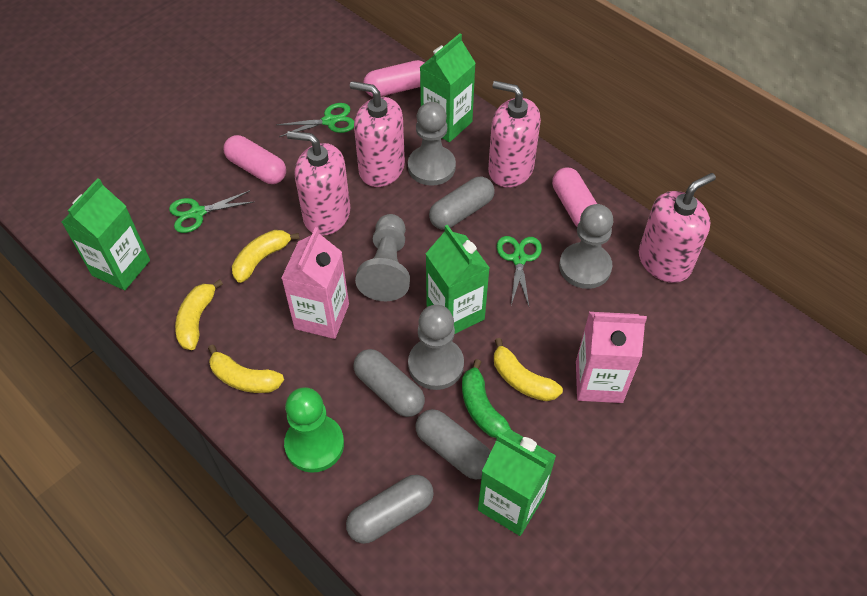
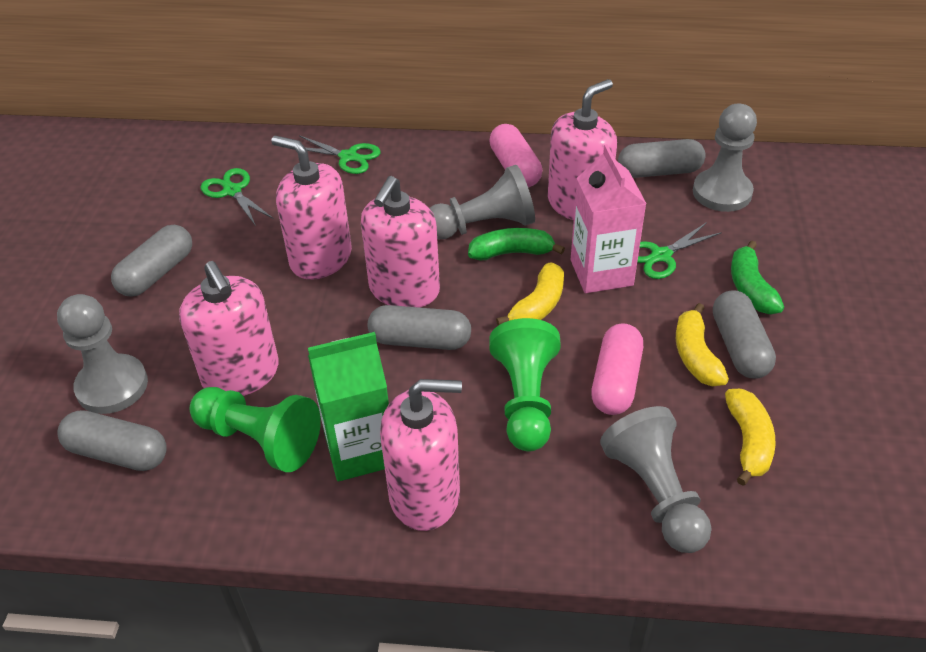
green banana: [462,359,511,438] = 1 -> [468,228,565,260] [731,241,784,314] = 2
green carton: [62,178,150,290] [420,33,476,142] [426,225,490,334] [478,429,556,536] = 4 -> [308,332,389,481] = 1
green pawn: [284,387,344,473] = 1 -> [190,387,321,472] [489,318,561,452] = 2
grey capsule: [346,475,434,544] [353,349,425,417] [415,409,491,479] [429,177,495,230] = 4 -> [57,410,167,471] [111,225,192,297] [368,305,471,350] [618,139,706,178] [713,291,776,379] = 5
pink capsule: [224,135,286,184] [363,60,424,97] [552,168,597,227] = 3 -> [489,124,542,187] [591,323,643,415] = 2
pink carton: [282,227,349,339] [576,312,647,403] = 2 -> [571,144,646,293] = 1
pink soap dispenser: [287,131,350,236] [350,81,405,187] [488,81,541,188] [639,173,716,283] = 4 -> [179,261,279,396] [271,136,352,280] [361,176,440,308] [380,379,462,531] [548,79,617,220] = 5
yellow banana: [175,279,223,350] [208,345,284,393] [232,230,299,283] [494,338,563,401] = 4 -> [496,263,564,326] [676,303,729,386] [725,389,776,486] = 3

